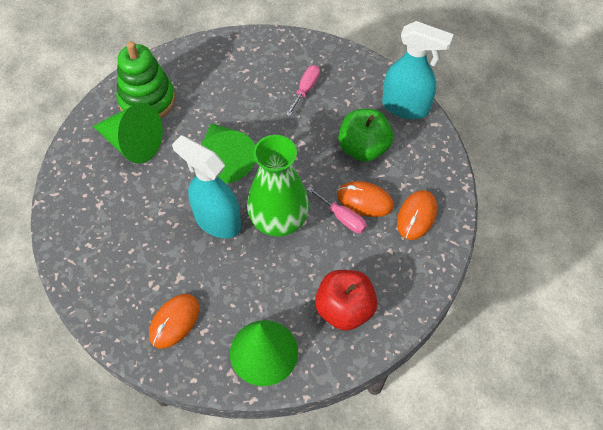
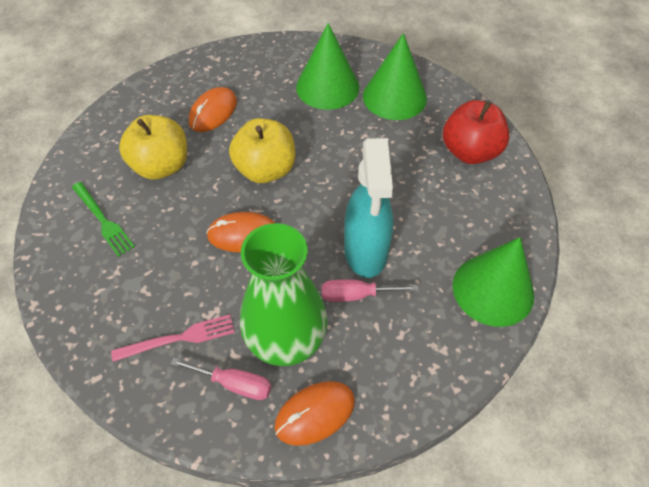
green apple: [338,109,393,162] = 1 -> none = 0
green fork: none = 0 -> [72,182,135,257] = 1
green stacking toy: [116,41,175,118] = 1 -> none = 0
pink fork: none = 0 -> [111,314,235,362] = 1
turquoise spray bottle: [172,135,241,238] [382,21,454,119] = 2 -> [344,138,393,278] = 1
yellow apple: none = 0 -> [119,115,187,180] [229,118,295,183] = 2

